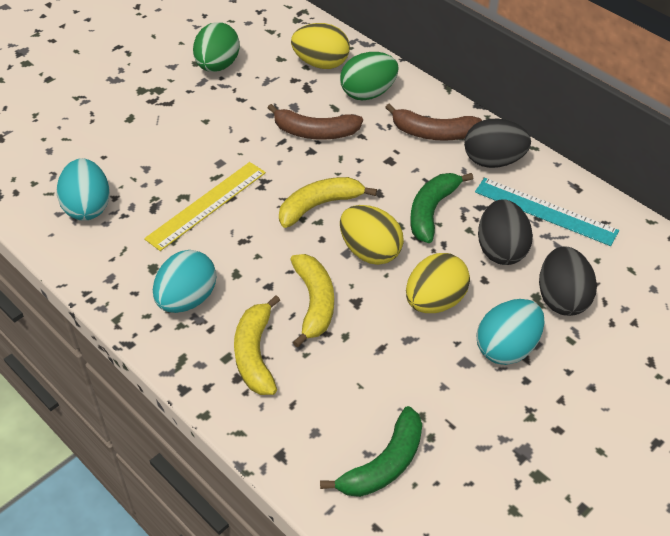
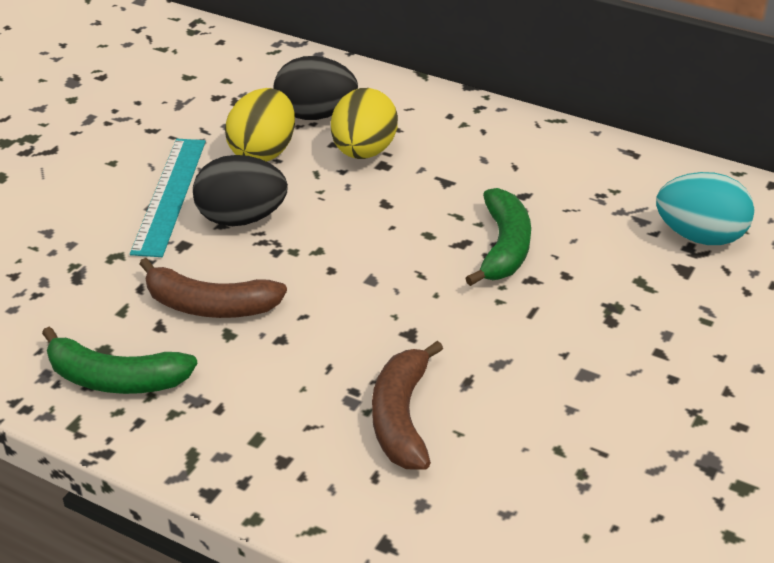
black egg: [464,119,531,168] [478,199,533,265] [539,246,597,316] = 3 -> [193,155,288,226] [274,56,358,120] = 2
green egg: [193,22,240,72] [340,52,398,101] = 2 -> none = 0
turquoise egg: [57,158,110,221] [153,250,216,313] [476,299,545,365] = 3 -> [656,172,754,245] = 1
yellow banana: [234,295,280,395] [279,177,377,228] [290,254,334,348] = 3 -> none = 0
yellow egg: [291,23,350,69] [340,205,404,265] [406,253,470,313] = 3 -> [225,88,295,162] [331,88,398,159] = 2
yellow ruler: [144,162,266,251] = 1 -> none = 0

